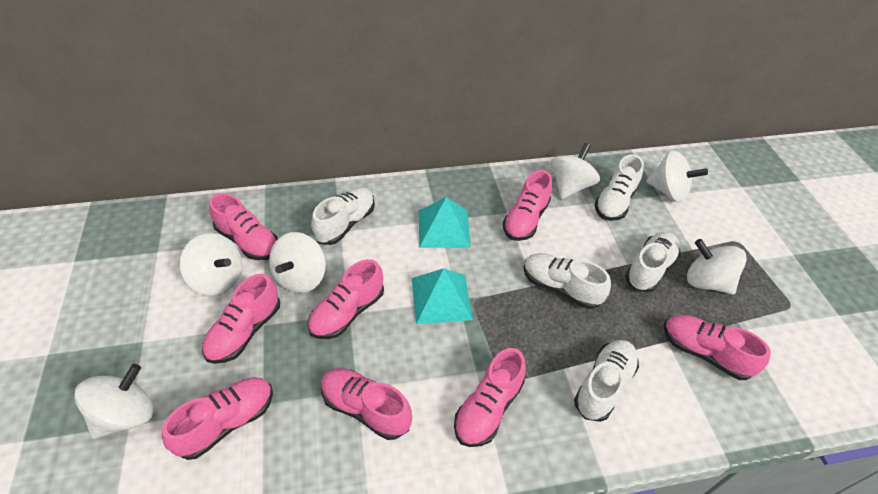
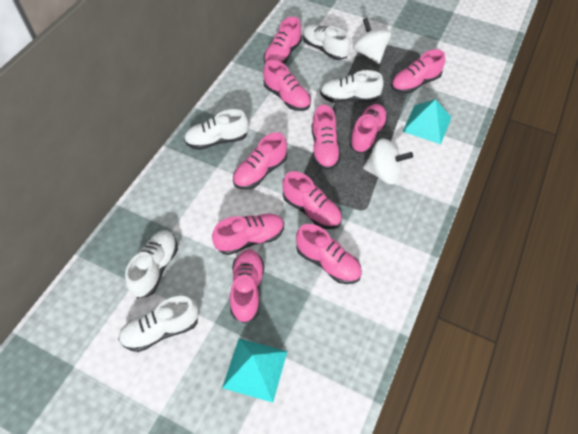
pink shoe: [162,377,273,460] [202,274,280,364] [209,193,278,260] [307,259,384,339] [321,368,412,440] [454,348,526,447] [503,170,552,241] [664,315,771,380] = 8 -> [212,214,284,255] [230,249,264,323] [233,132,287,189] [263,60,311,111] [264,17,302,64] [282,171,342,229] [296,224,362,284] [312,105,341,170] [349,104,388,153] [391,49,445,94] = 10
white spinning top: [74,364,153,439] [180,233,242,296] [269,232,326,293] [551,143,600,199] [646,151,708,202] [687,239,747,294] = 6 -> [353,18,391,64] [363,138,413,185] = 2

